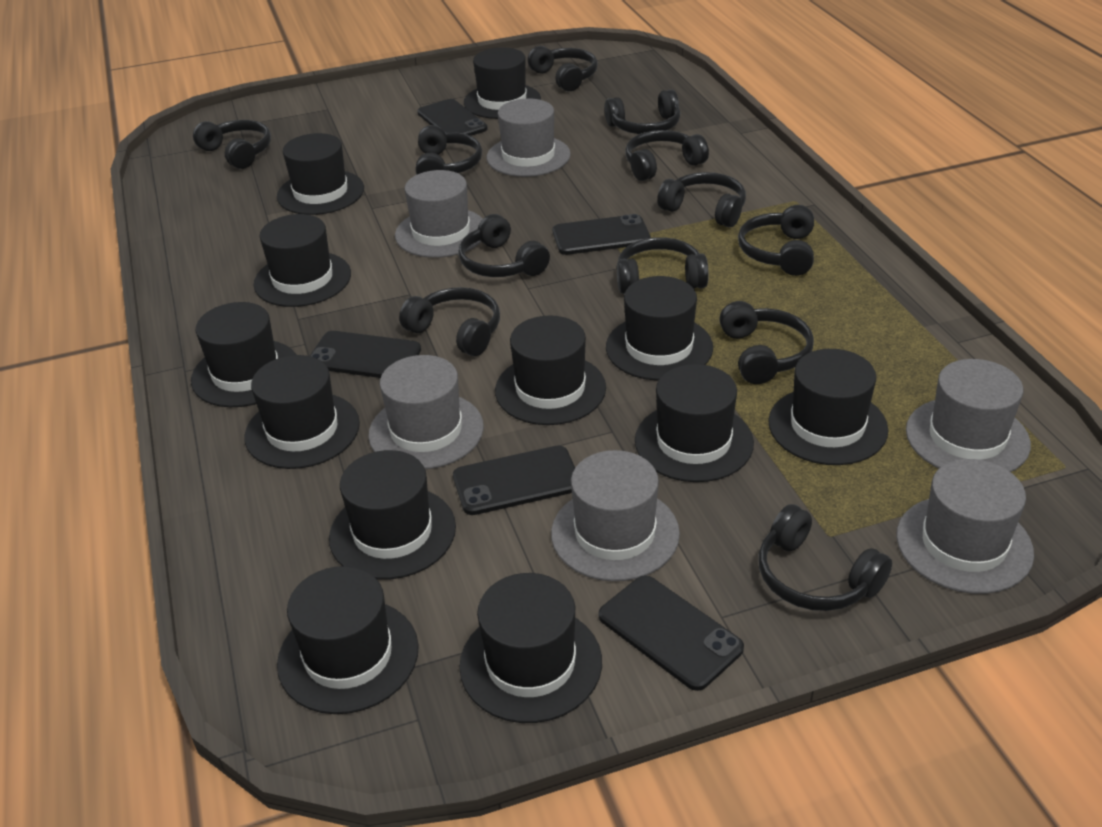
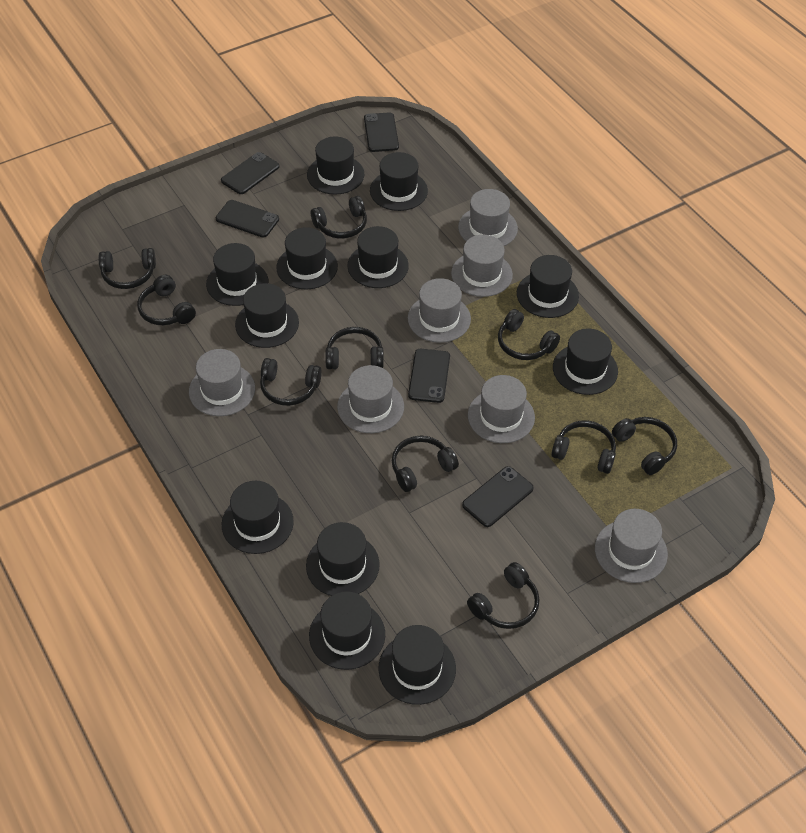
black headphones: [193,120,271,169] [399,287,500,356] [416,125,482,175] [458,214,550,277] [527,46,598,92] [604,89,681,134] [617,237,709,294] [625,130,709,181] [657,172,746,227] [719,301,814,384] [738,205,814,276] [758,504,892,611] = 12 -> [98,248,156,289] [137,275,196,325] [260,358,322,406] [311,196,367,239] [325,327,384,369] [392,436,459,492] [467,562,540,629] [498,309,560,360] [551,420,616,474] [612,417,677,475] = 10
grey hat: [368,355,484,469] [395,170,483,258] [487,99,571,177] [551,450,680,581] [896,459,1034,594] [906,359,1031,472] = 6 -> [189,349,255,416] [337,365,404,433] [408,278,471,343] [451,235,513,297] [458,189,518,246] [468,375,535,443] [595,509,668,583] = 7

